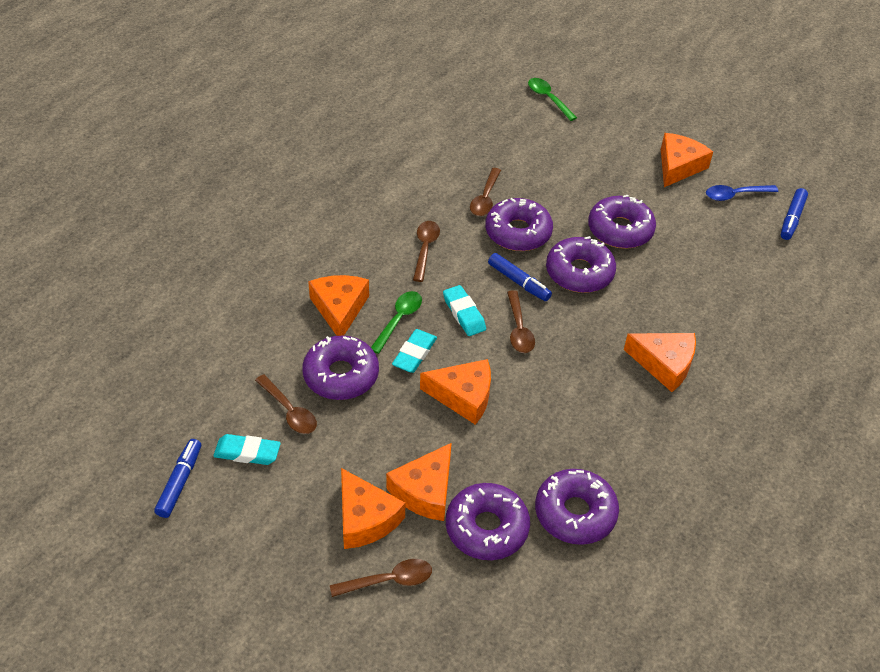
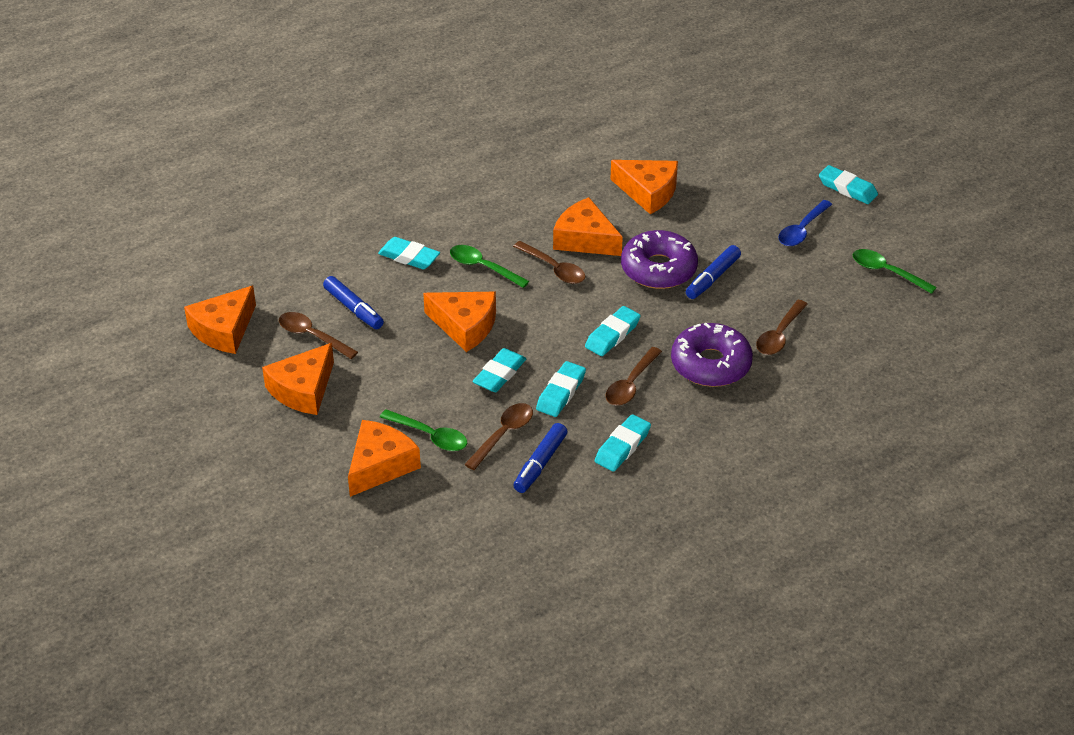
green spoon: [371,291,422,354] [528,78,577,121] = 2 -> [380,409,467,451] [450,245,529,288] [852,249,937,294] = 3
purple donut: [302,335,379,400] [446,483,530,560] [485,198,553,251] [535,469,619,545] [546,236,616,293] [588,195,656,249] = 6 -> [621,230,698,289] [671,323,753,387] = 2
turquoise eraser: [213,434,281,465] [392,329,437,373] [443,285,486,336] = 3 -> [378,237,440,269] [473,348,526,392] [536,361,586,417] [585,306,641,356] [595,414,651,471] [819,165,878,204] = 6

